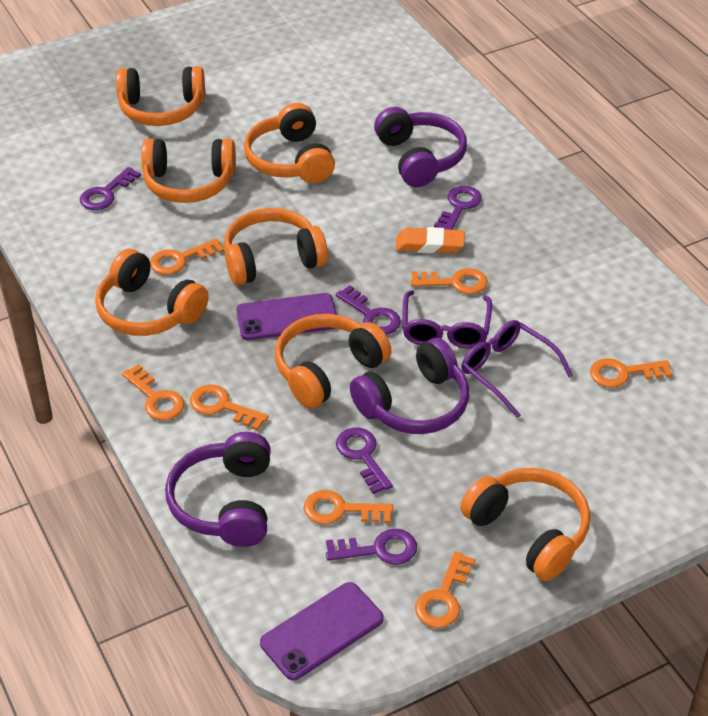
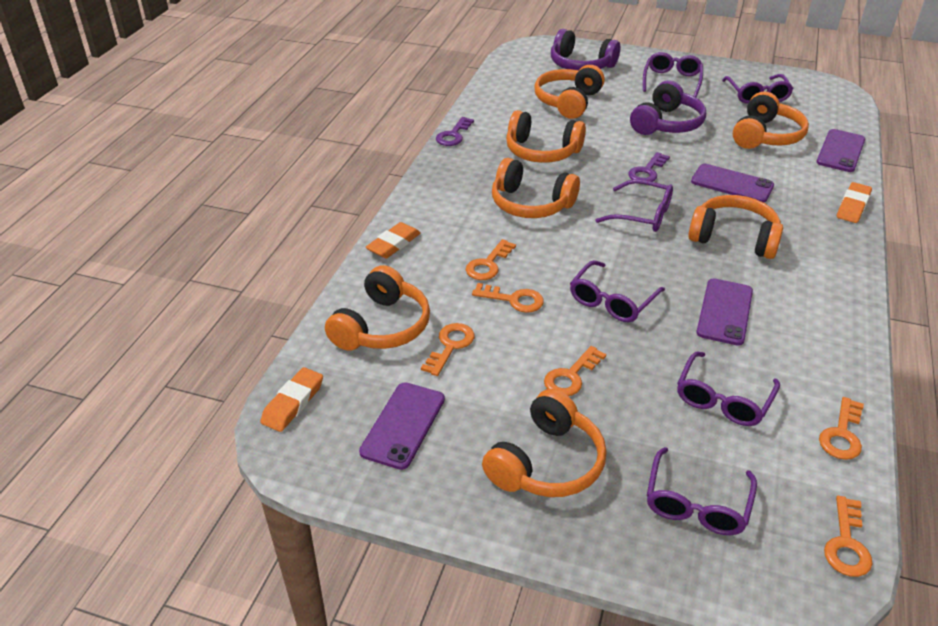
orange eraser: [396,227,465,253] = 1 -> [260,367,323,432] [366,222,421,258] [837,182,872,223] = 3
orange key: [122,364,184,421] [150,238,224,275] [190,384,269,431] [303,490,393,524] [410,268,488,294] [415,551,475,628] [590,358,673,388] = 7 -> [421,323,475,376] [466,239,516,280] [472,283,544,313] [544,346,606,396] [819,397,864,460] [824,496,873,577] = 6
purple glasses: [402,290,492,348] [461,320,573,418] = 2 -> [570,260,665,322] [595,179,673,232] [643,52,703,97] [647,447,757,535] [677,352,780,426] [722,74,794,104] = 6
purple headphones: [165,432,271,547] [350,338,469,434] [374,107,467,187] = 3 -> [551,29,620,70] [630,80,706,135] = 2
purple key: [80,167,141,210] [326,529,417,565] [336,285,401,335] [336,428,393,494] [434,186,482,230] = 5 -> [436,117,474,146] [628,152,670,182] = 2
purple phone: [236,293,337,340] [260,582,384,680] = 2 -> [359,382,445,470] [691,164,774,203] [696,278,753,346] [816,129,865,172] = 4

